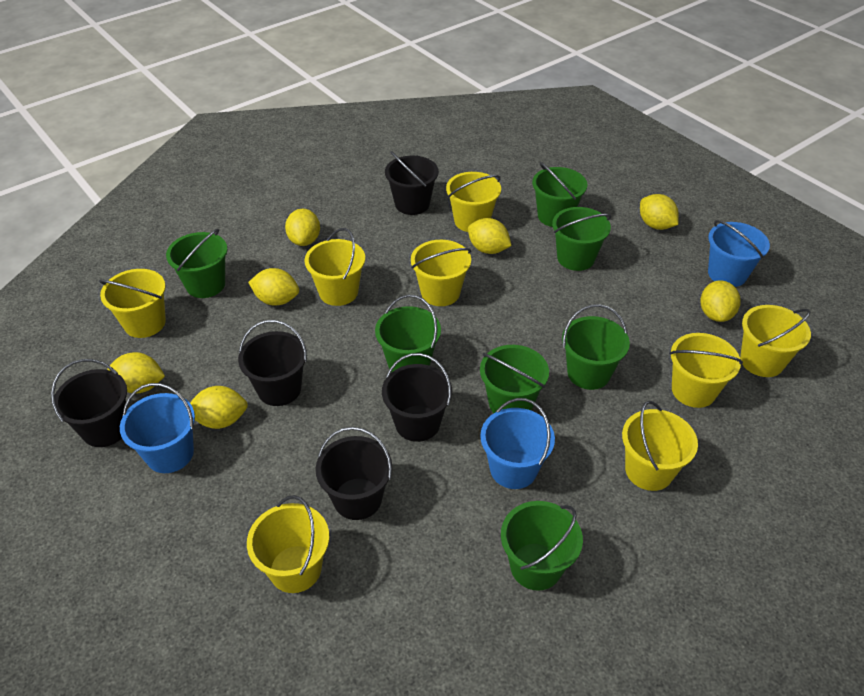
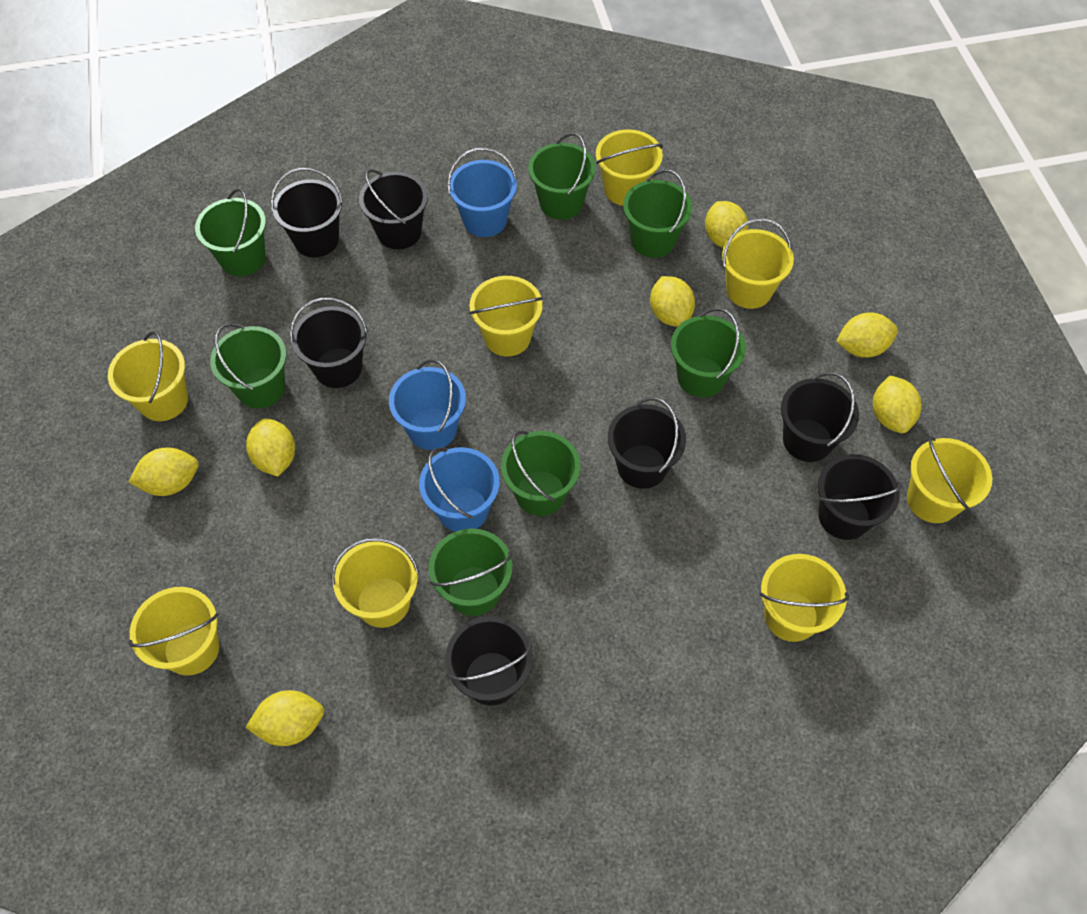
black bucket: [51,359,127,447] [238,320,307,406] [316,427,392,520] [382,353,452,442] [385,151,439,215] = 5 -> [271,168,343,258] [290,297,368,388] [359,169,428,249] [445,616,533,706] [608,398,686,489] [781,372,859,462] [818,454,903,540] = 7

